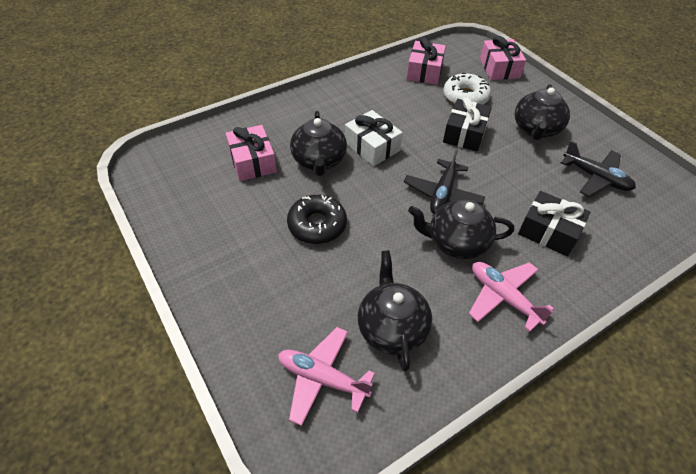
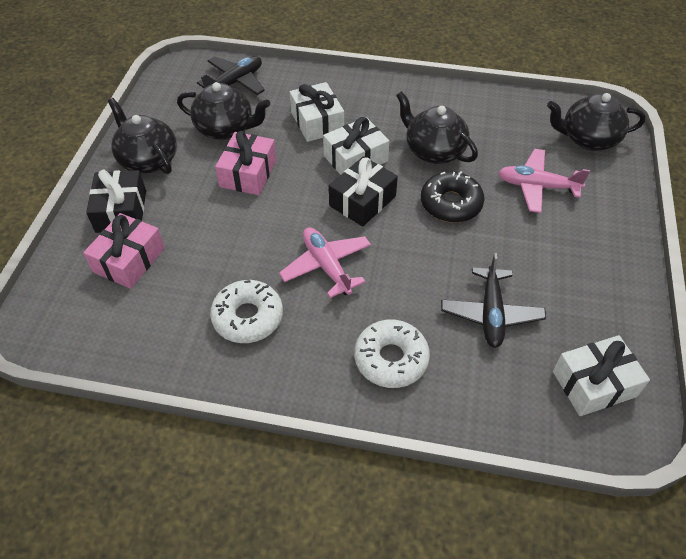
pink gift: [226,125,277,181] [407,37,446,85] [480,36,526,80] = 3 -> [83,213,165,289] [215,131,276,195] = 2
white donut: [444,73,491,105] = 1 -> [210,280,283,343] [354,320,430,388] = 2
white gift: [345,110,403,166] = 1 -> [290,82,344,142] [323,117,389,175] [553,335,650,416] = 3

